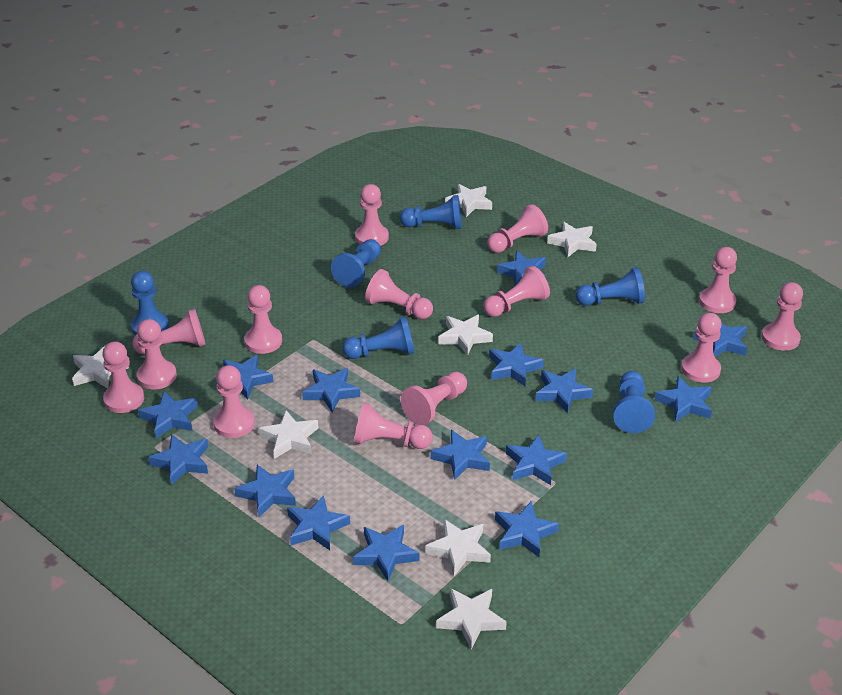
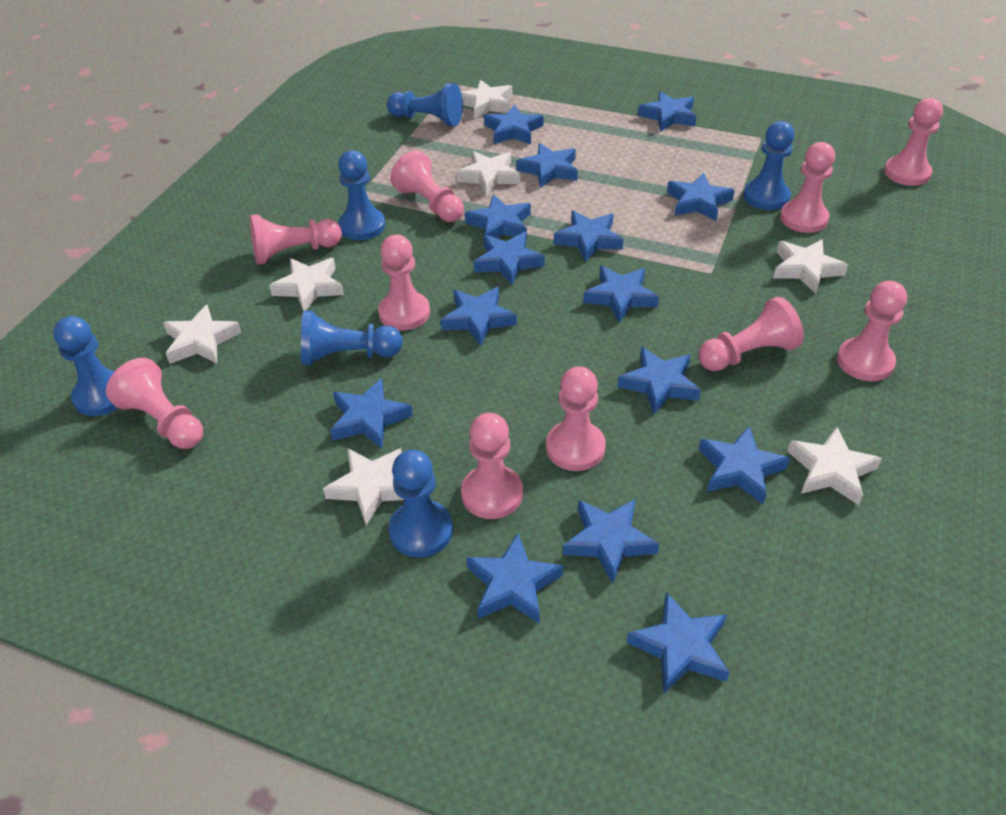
pink pawn: [102,342,144,413] [132,309,206,354] [137,319,177,389] [213,365,255,438] [244,285,282,354] [354,403,433,449] [355,184,389,246] [365,269,433,319] [401,372,467,425] [483,266,550,317] [487,204,548,253] [681,313,722,383] [699,247,737,313] [761,282,803,351] = 14 -> [106,358,203,449] [250,215,342,264] [378,235,430,330] [390,150,464,222] [461,413,523,519] [546,366,606,471] [699,297,804,371] [780,142,835,233] [837,281,907,381] [884,98,943,186] = 10

